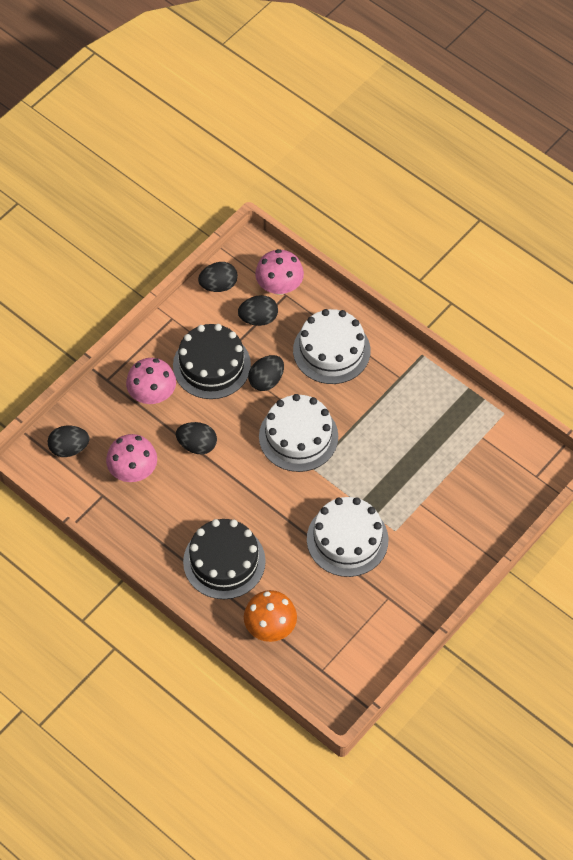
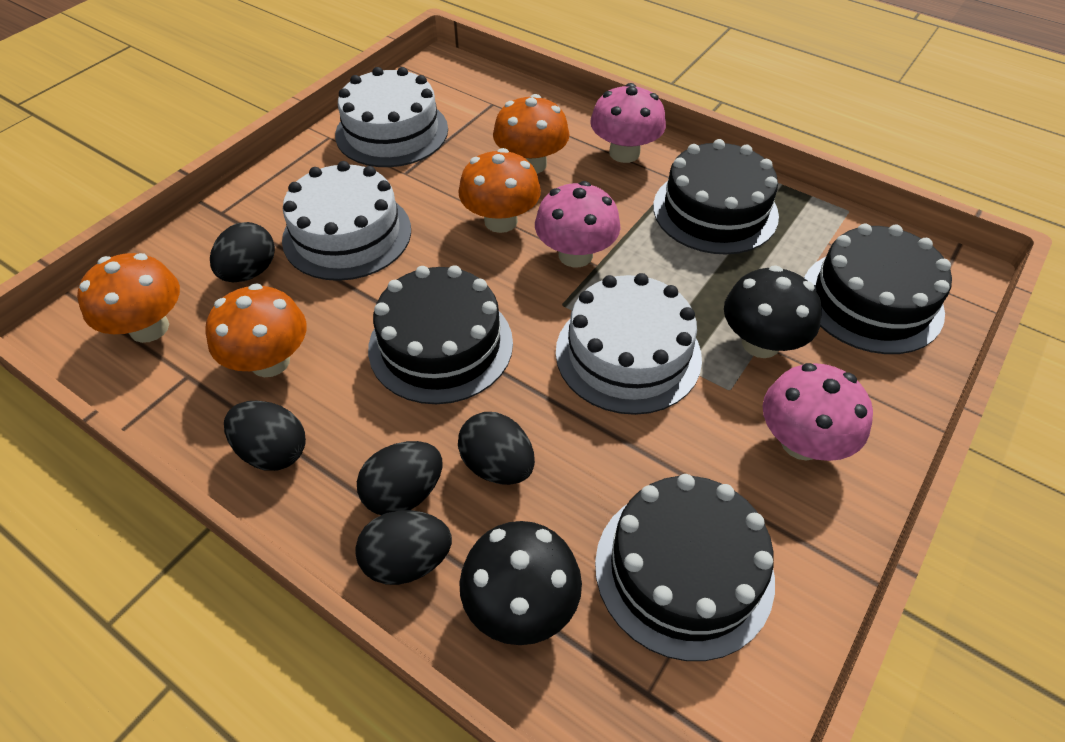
black cake: [173,324,251,399] [183,519,266,599] = 2 -> [368,265,513,404] [595,474,775,661] [653,139,779,254] [804,224,952,354] = 4
black mushroom: none = 0 -> [459,521,582,645] [724,265,822,358] = 2
orange mushroom: [244,590,297,642] = 1 -> [77,253,180,343] [205,283,306,377] [459,148,541,233] [493,94,570,174] = 4

